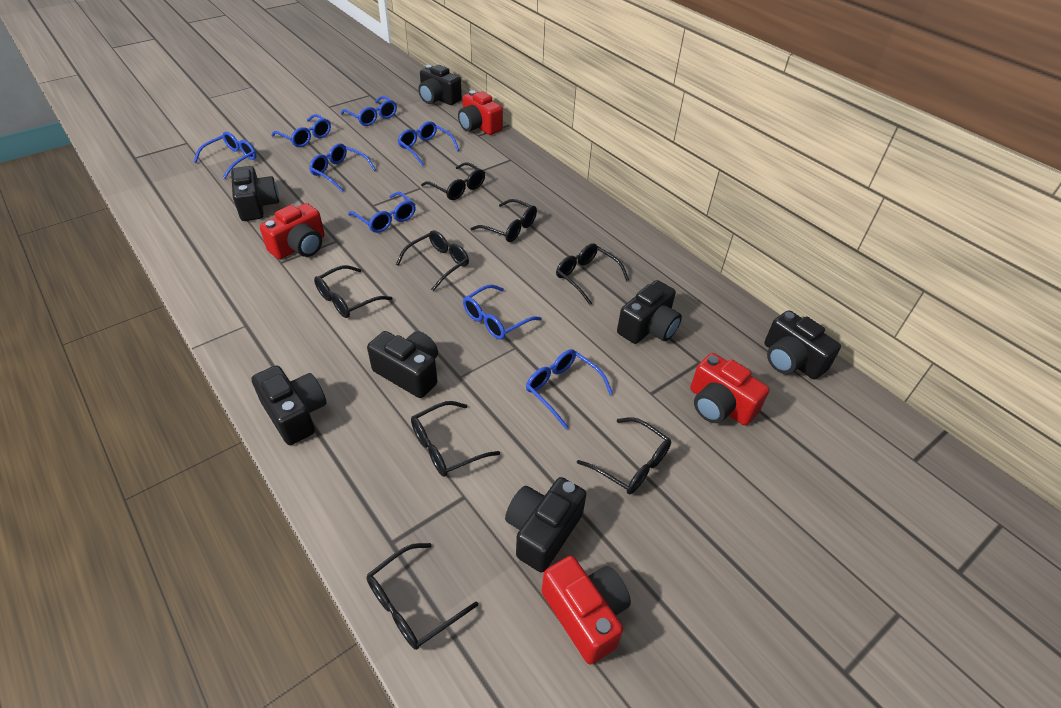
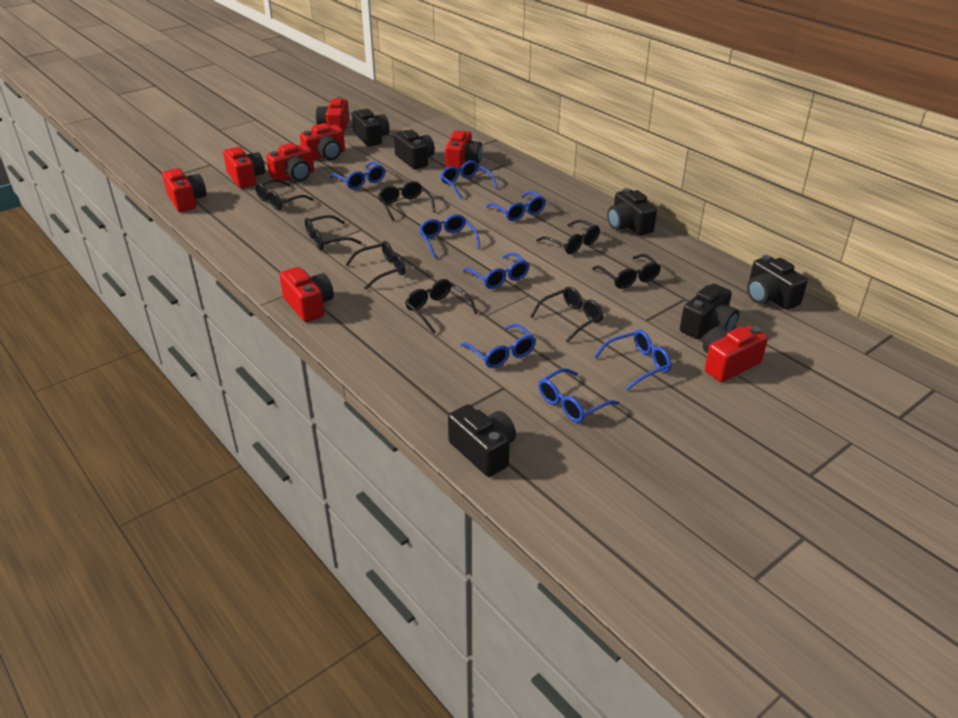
black camera: [231,166,279,221] [252,365,327,445] [367,331,438,398] [418,65,462,105] [505,477,587,573] [617,280,682,344] [764,310,841,379] = 7 -> [352,109,390,147] [394,130,435,169] [448,404,516,477] [607,188,657,236] [680,284,739,339] [747,255,808,310] = 6
red camera: [260,203,325,259] [458,90,503,135] [542,556,631,664] [690,353,769,426] = 4 -> [162,168,206,212] [223,147,265,188] [266,143,314,182] [280,267,334,322] [300,123,345,160] [316,97,350,133] [445,130,482,168] [703,326,768,382] = 8

